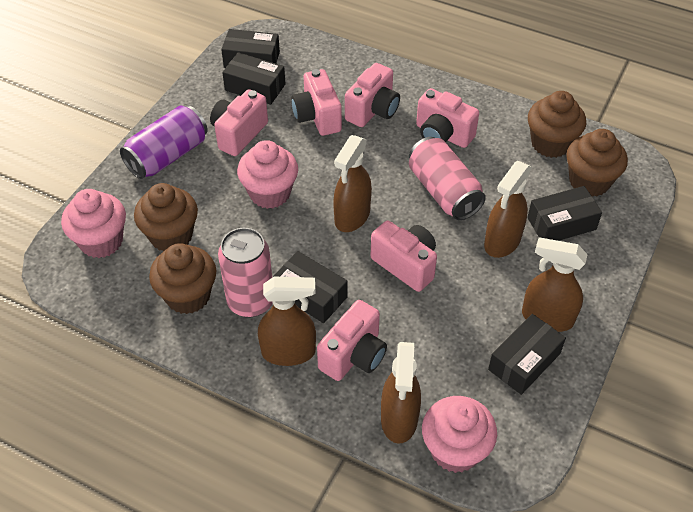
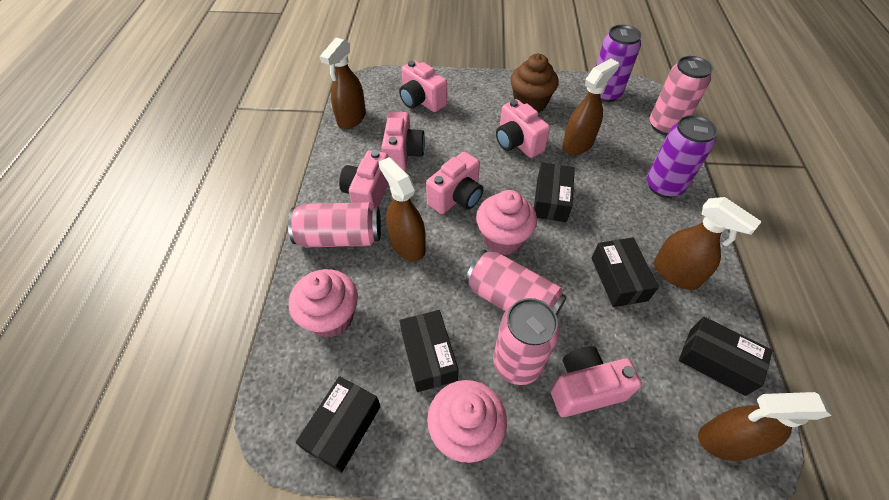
brown cupcake: [134,183,198,252] [149,243,216,314] [528,91,586,158] [566,129,628,197] = 4 -> [510,54,559,113] = 1
pink can: [218,228,272,317] [409,137,486,220] = 2 -> [288,202,381,248] [465,250,567,316] [493,298,560,385] [650,56,713,135] = 4
purple can: [120,106,208,179] = 1 -> [596,25,641,102] [647,115,717,198] = 2

